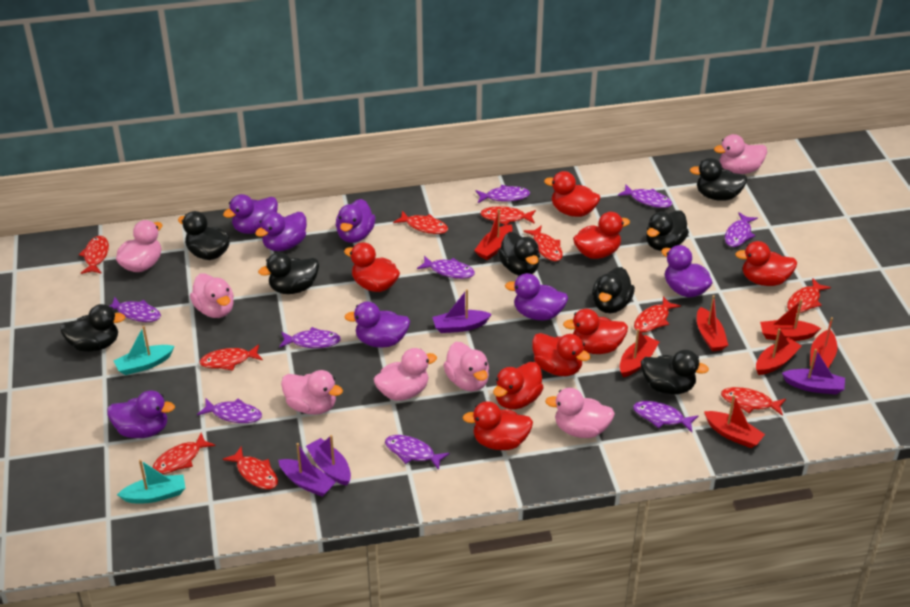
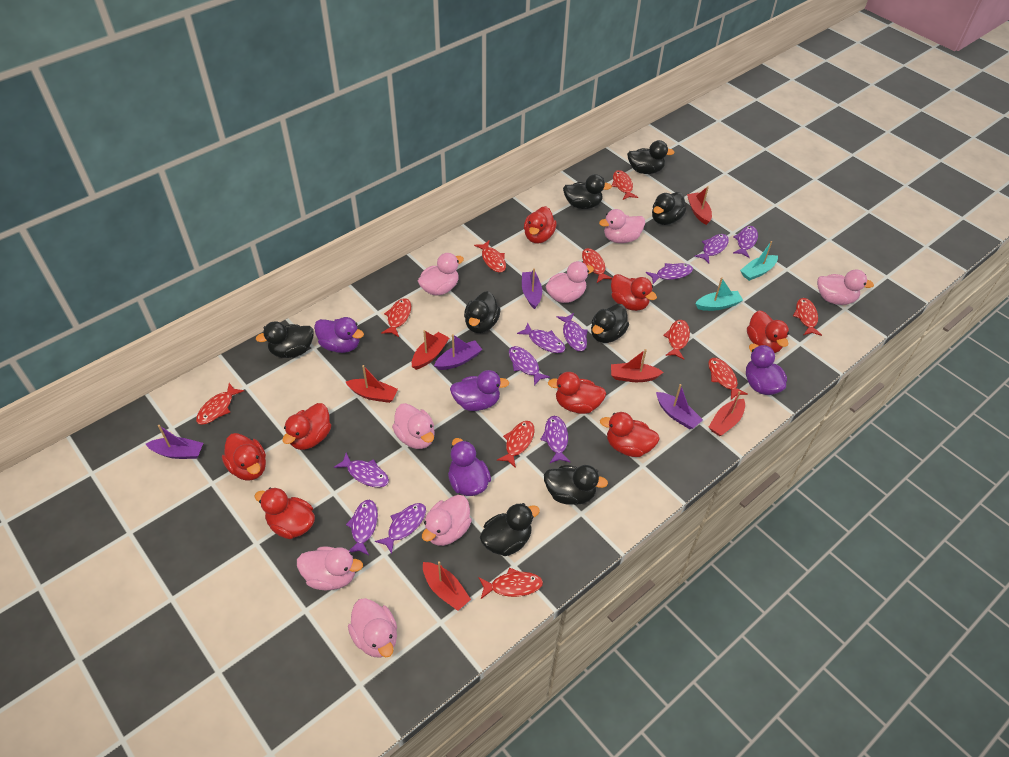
pink duck: [116,220,162,272] [190,274,234,318] [281,370,343,415] [374,348,437,401] [443,342,489,391] [545,388,615,438] [714,134,767,174] = 7 -> [297,546,363,591] [348,598,397,658] [392,403,435,449] [418,253,464,296] [422,495,472,546] [545,261,594,303] [599,209,645,243] [817,270,874,305] = 8
purple duck: [107,390,175,438] [223,194,278,234] [255,212,307,251] [336,199,375,243] [344,302,410,348] [505,273,568,321] [661,245,713,297] = 7 -> [314,317,364,353] [448,438,491,496] [450,370,509,411] [746,344,787,395] = 4
purple fish: [109,297,161,322] [197,399,262,423] [279,327,341,348] [385,435,450,470] [417,256,475,279] [475,185,530,203] [618,184,672,208] [633,401,698,432] [725,212,758,247] = 9 -> [334,453,389,487] [346,500,378,555] [375,503,426,554] [509,346,550,386] [517,323,566,353] [540,416,570,463] [557,313,588,351] [646,263,693,284] [695,234,729,264] [733,226,758,258] = 10
red boat: [474,209,513,260] [620,329,659,377] [697,295,728,352] [704,395,765,448] [756,328,801,375] [760,299,821,341] [810,317,837,368] = 7 -> [346,365,398,403] [412,330,449,370] [423,561,471,611] [611,349,663,382] [687,186,712,225] [709,391,745,436] = 6

